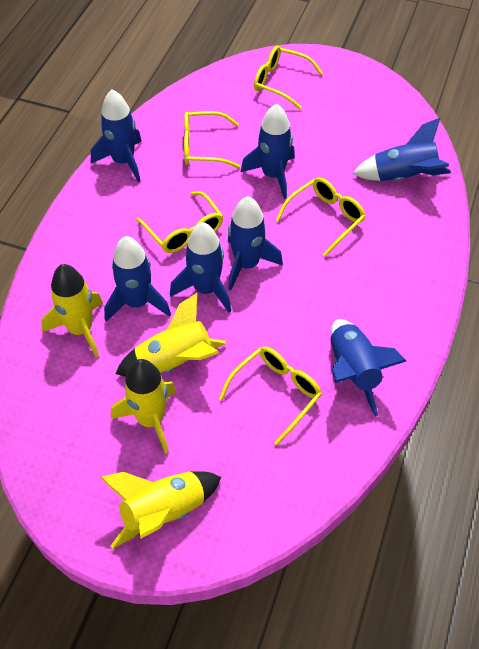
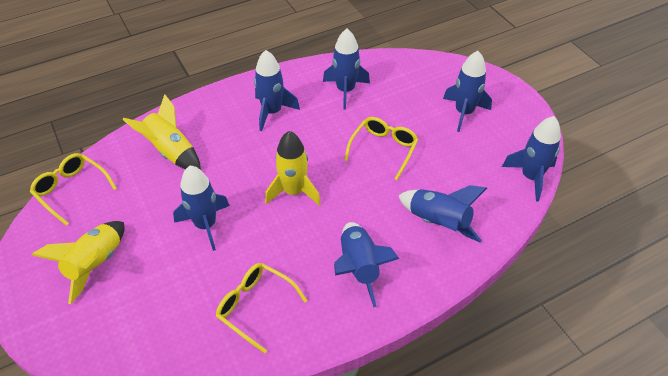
yellow glasses: [137,191,223,253] [184,111,240,169] [219,346,322,445] [254,46,323,109] [276,177,366,257] = 5 -> [30,153,117,226] [216,263,307,353] [344,117,418,180] = 3
yellow rocket: [41,264,103,357] [100,471,221,549] [111,359,177,454] [115,292,227,377] = 4 -> [32,221,125,304] [123,94,201,170] [265,131,321,206] = 3

